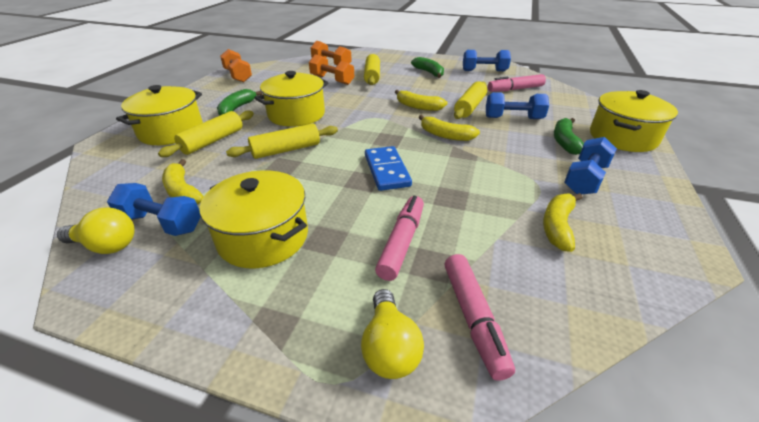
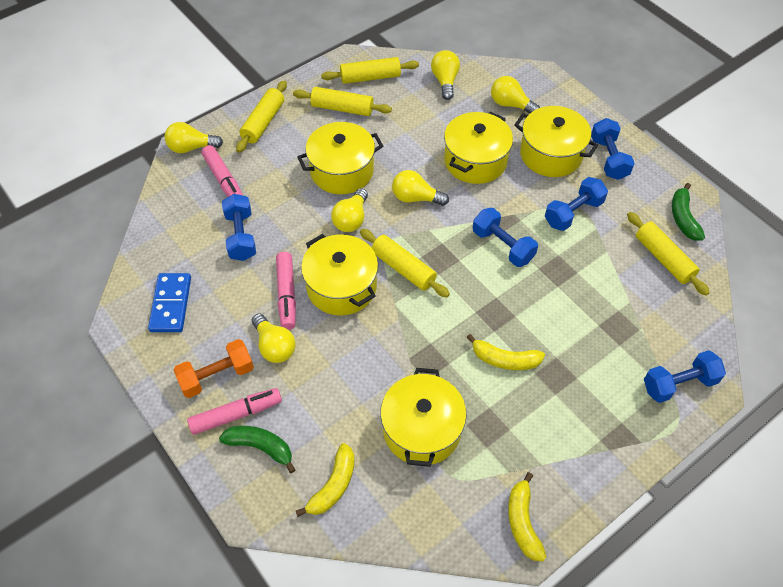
blue dumbbell: [107,183,200,236] [463,50,511,71] [486,92,549,119] [564,137,617,194] = 4 -> [222,194,256,261] [473,208,538,267] [544,177,608,231] [591,118,635,180] [644,350,726,403] = 5
green banana: [217,89,262,115] [411,57,444,78] [554,118,584,155] = 3 -> [219,426,295,473] [672,183,705,241] = 2
orange dumbbell: [220,49,252,82] [309,54,354,85] [311,40,352,65] = 3 -> [173,339,254,398] = 1
yellow banana: [162,159,204,205] [395,90,447,111] [419,115,480,141] [543,193,583,252] = 4 -> [296,443,355,517] [466,334,545,370] [508,472,546,561] = 3
yellow light bulb: [57,207,135,254] [361,289,424,379] = 2 -> [165,122,223,153] [252,314,296,363] [331,188,368,232] [392,170,449,206] [431,50,460,100] [491,76,540,114] = 6
yellow pot: [116,85,203,145] [200,170,308,268] [255,71,329,127] [590,90,678,152] = 4 -> [297,122,383,194] [301,234,378,316] [380,368,467,467] [444,112,513,184] [514,106,598,177] = 5
yellow rolling pin: [158,111,254,157] [226,124,338,159] [364,54,380,85] [454,81,487,119] = 4 -> [236,80,287,153] [293,87,392,116] [321,57,419,84] [360,229,450,297] [627,212,710,295] = 5

